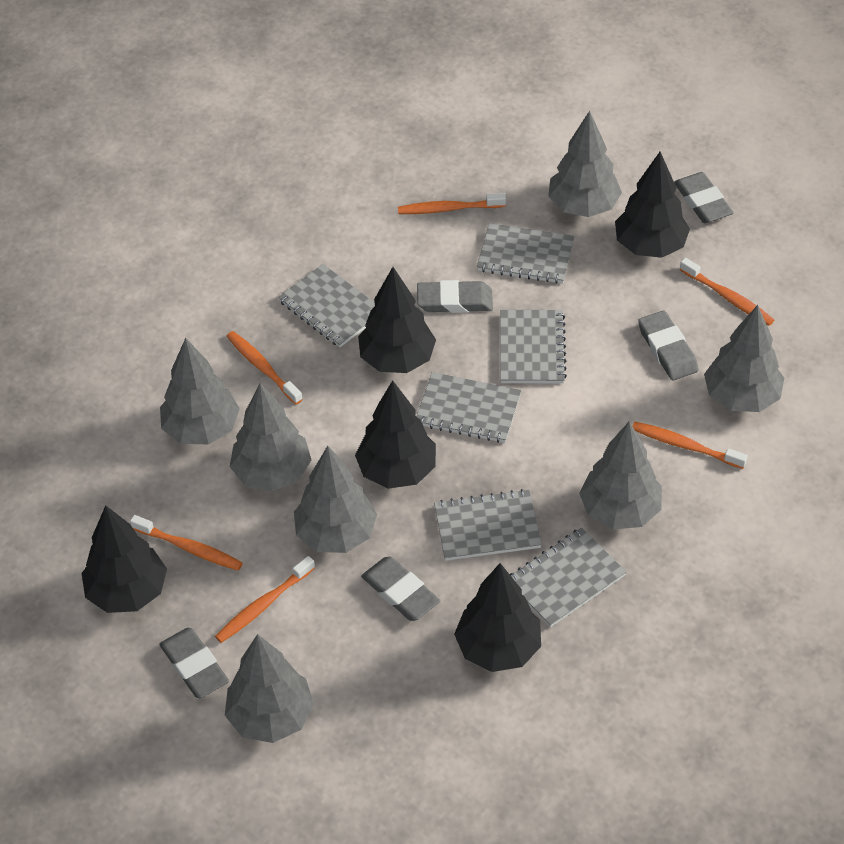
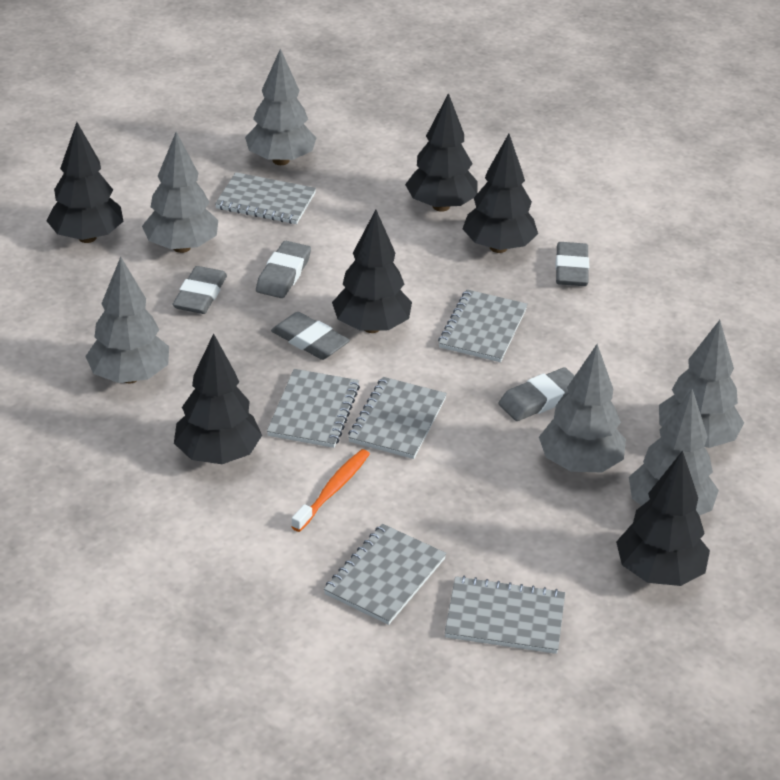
black tree: [82,505,167,613] [355,380,436,489] [358,267,436,373] [454,563,541,672] [615,152,690,258] = 5 -> [47,122,123,243] [174,333,262,464] [332,210,412,333] [405,93,478,212] [462,134,538,253] [616,451,710,586] = 6
grey tree: [160,338,240,445] [225,634,314,743] [230,383,311,491] [294,446,377,553] [548,111,622,217] [579,421,662,529] [704,305,784,412] = 7 -> [85,257,169,383] [142,132,218,253] [245,49,316,165] [539,344,626,472] [629,389,719,516] [659,320,744,448] = 6
orange toothbrush: [130,515,243,571] [215,556,315,643] [227,331,303,404] [398,193,506,214] [633,422,748,469] [680,258,774,326] = 6 -> [291,449,370,532] = 1

